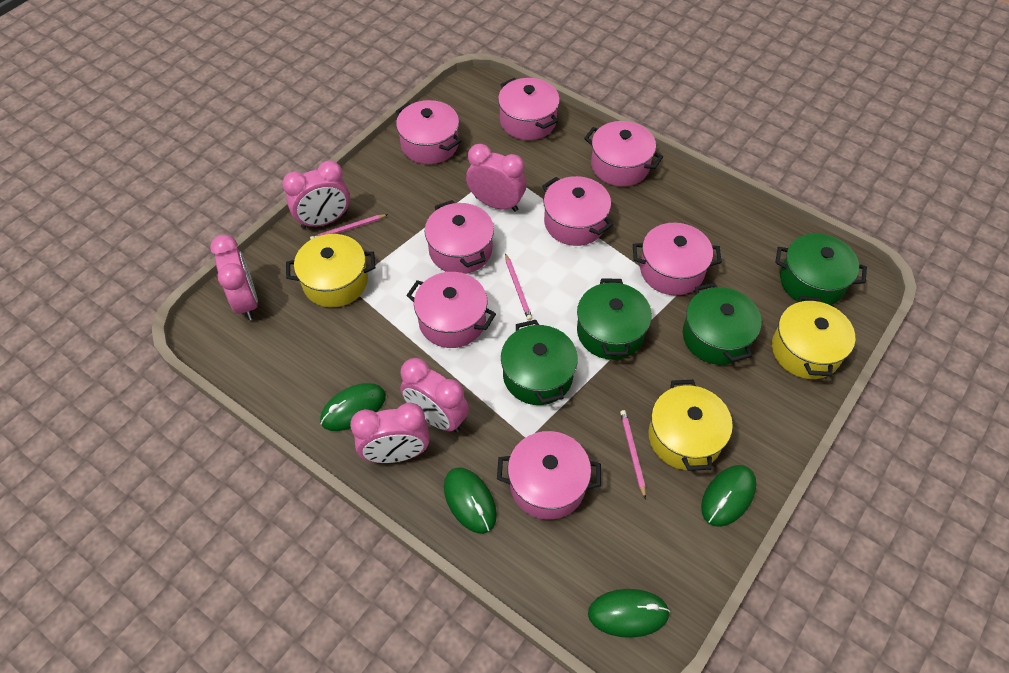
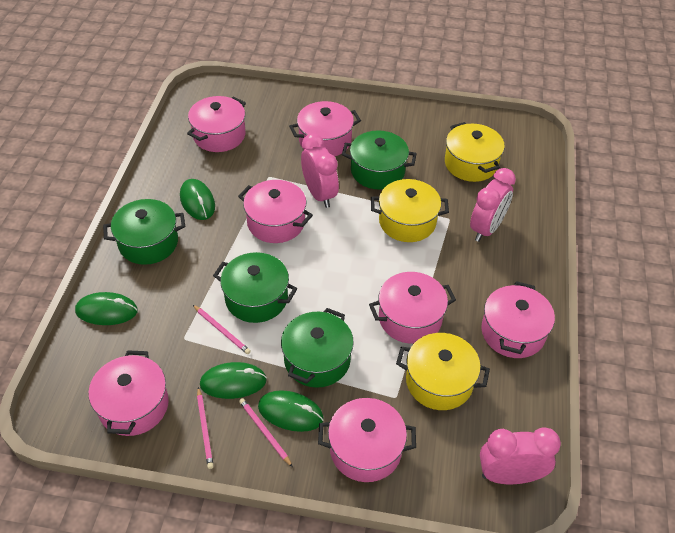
pink clock: [210,235,258,320] [282,161,350,229] [350,403,430,463] [400,358,469,433] [466,144,526,212] = 5 -> [301,133,339,208] [470,168,516,242] [480,427,561,484] = 3
pink pot: [396,100,461,164] [406,272,496,348] [425,200,494,274] [497,431,601,520] [498,78,560,140] [542,176,613,246] [584,121,663,187] [633,223,722,295] = 8 -> [88,350,169,436] [187,96,246,152] [238,180,313,243] [289,101,361,157] [318,398,416,482] [369,272,456,344] [481,281,555,358] = 7

